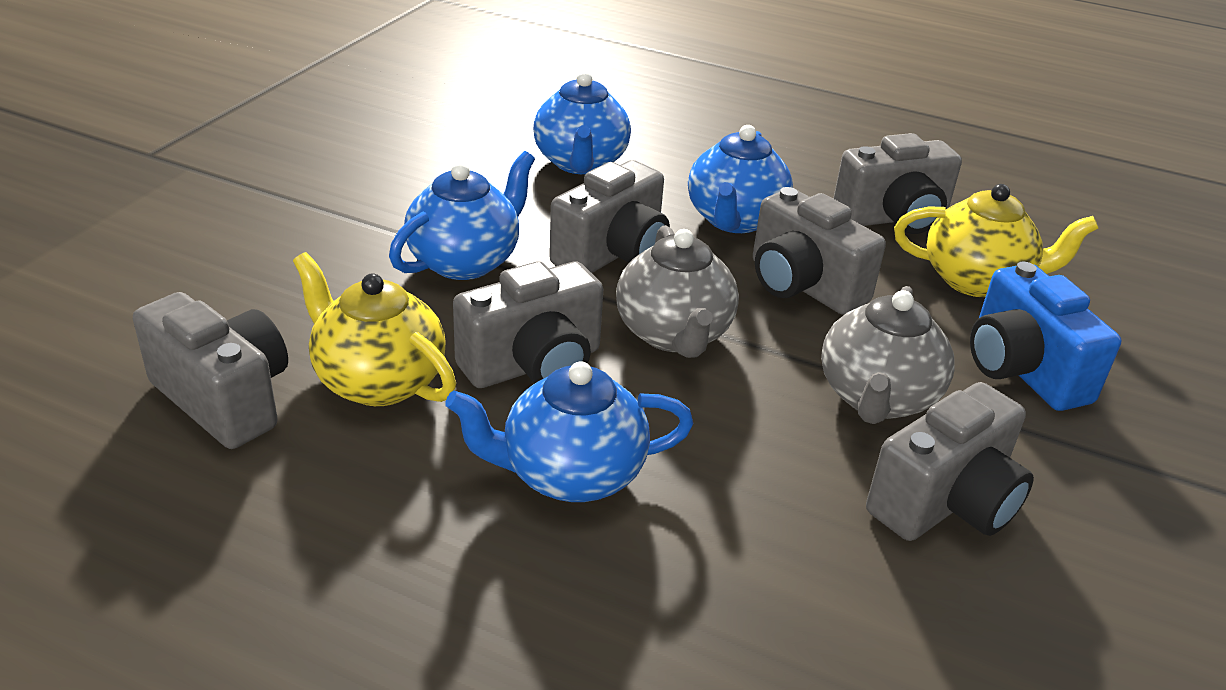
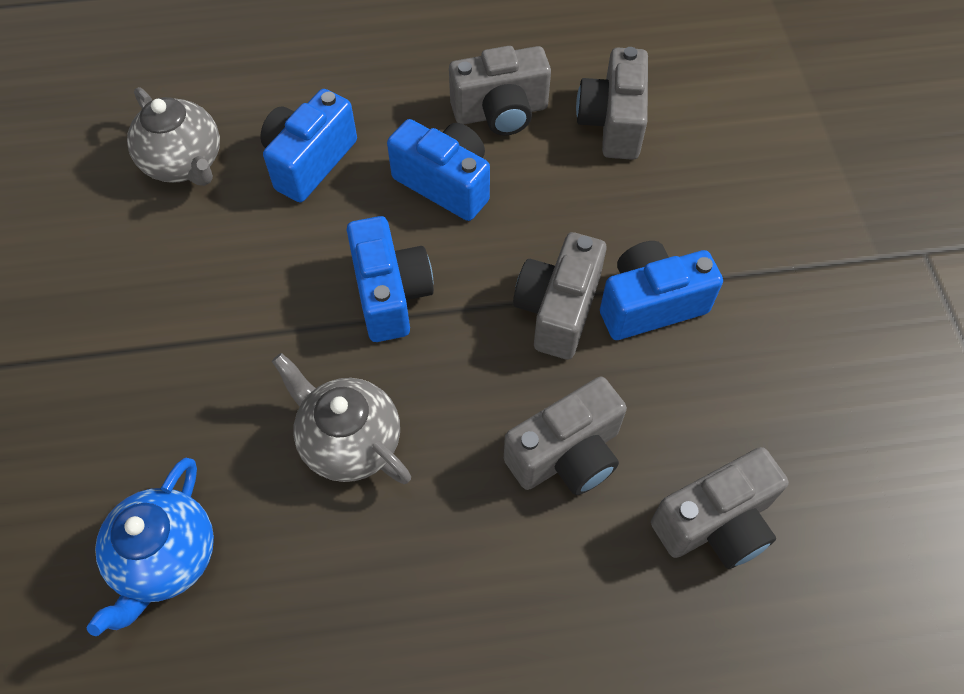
blue camera: [970,262,1122,411] = 1 -> [260,89,357,202] [347,216,434,342] [387,119,490,221] [600,241,723,340] = 4
blue teapot: [389,151,535,280] [445,361,694,502] [533,71,631,174] [688,125,793,233] = 4 -> [87,458,214,636] = 1
grey camera: [133,292,288,449] [453,261,603,388] [549,160,670,273] [753,187,886,315] [833,133,962,234] [866,382,1034,541] = 6 -> [449,46,551,136] [504,376,627,495] [513,232,606,360] [576,47,648,160] [651,447,789,569] = 5
yellow teapot: [293,252,456,406] [894,184,1098,297] = 2 -> none = 0

